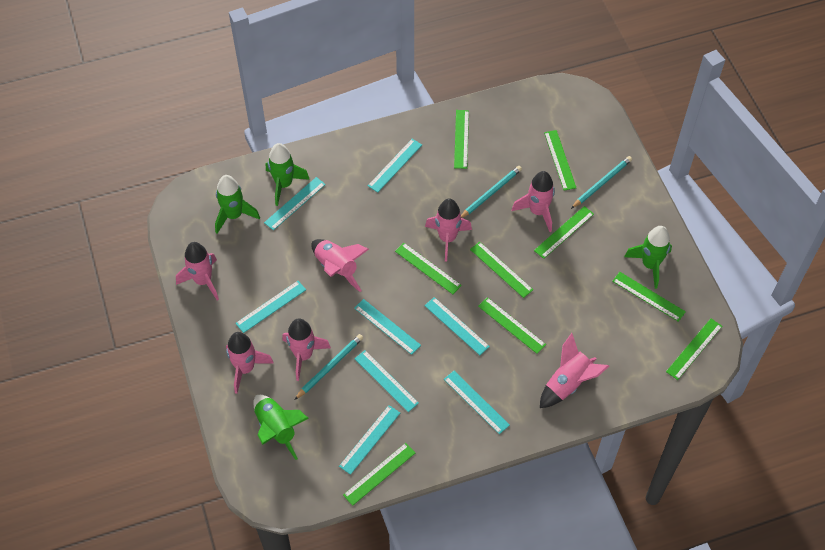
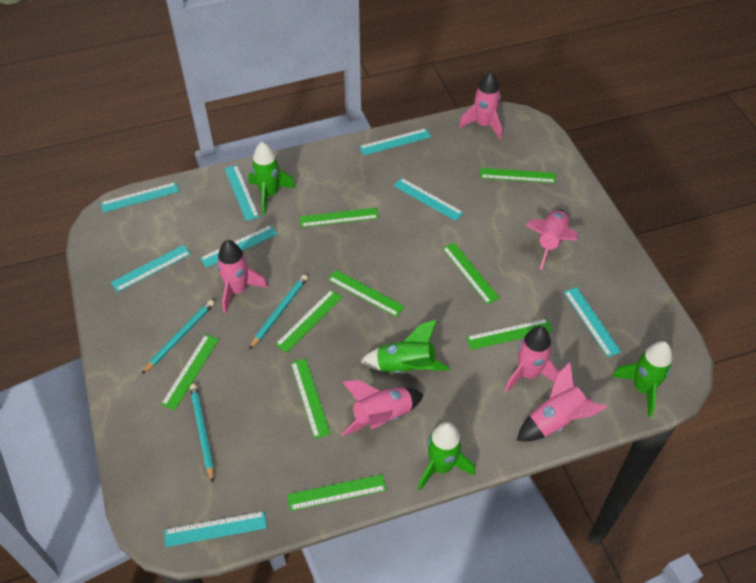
pink rocket: [176,242,219,300] [226,332,274,394] [282,318,331,381] [311,239,369,292] [425,198,472,262] [512,171,555,232] [540,333,609,408] = 7 -> [217,240,268,313] [342,380,424,436] [459,71,502,140] [505,326,559,392] [517,362,607,441] [526,210,578,270] = 6

